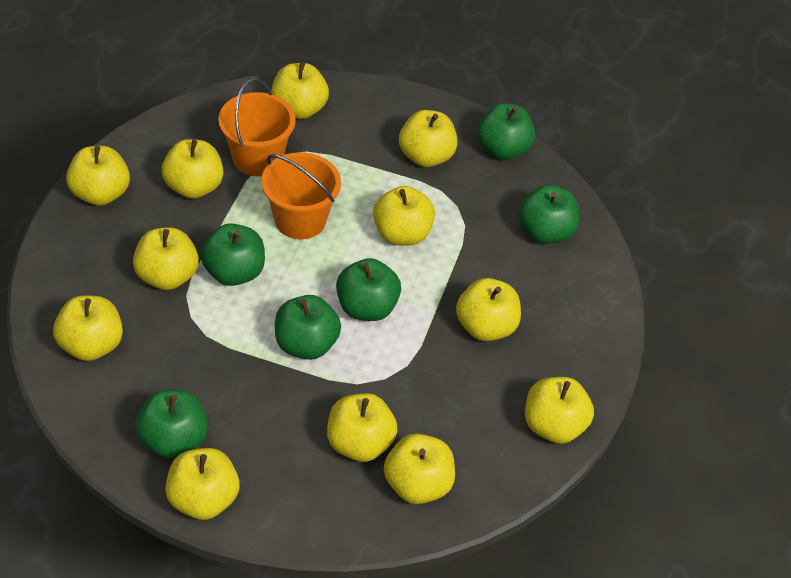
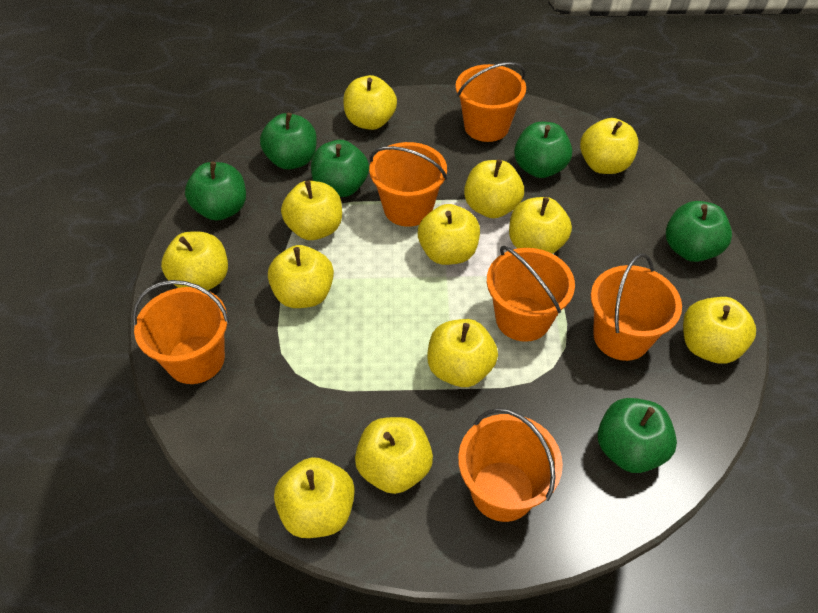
orange bucket: [218,78,296,176] [261,152,341,239] = 2 -> [132,280,229,384] [369,142,447,227] [455,62,526,142] [458,408,563,522] [487,246,575,342] [591,253,682,361] = 6

